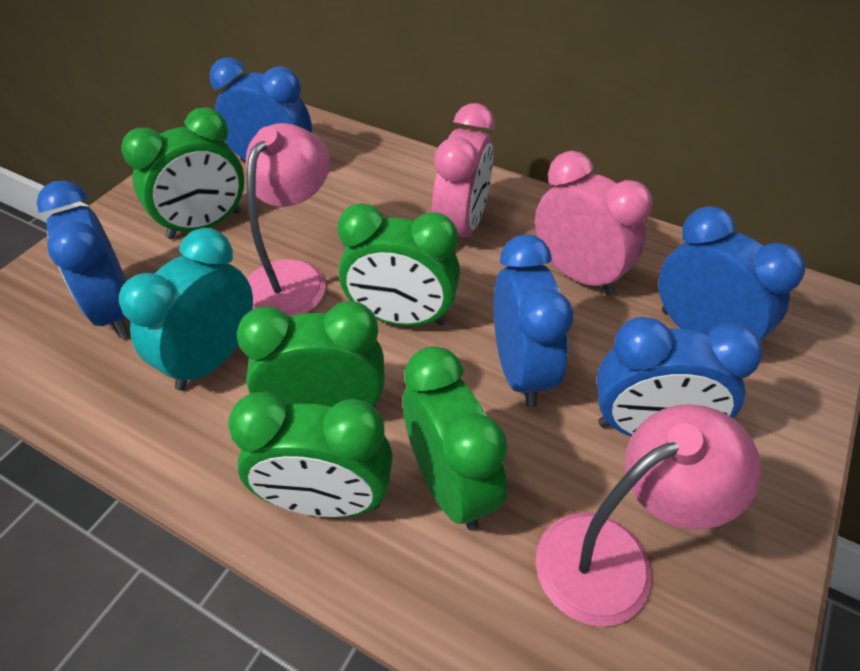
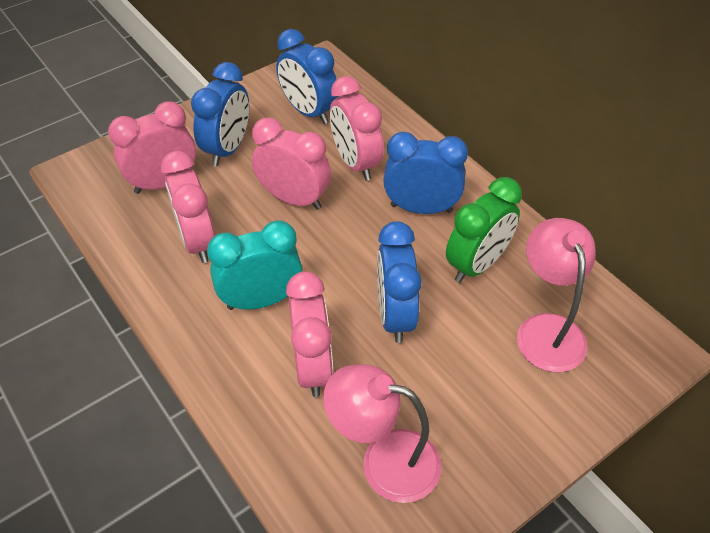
blue clock: [37,181,129,338] [209,58,312,162] [494,235,573,407] [597,317,763,437] [659,206,805,341] = 5 -> [191,62,249,166] [276,29,338,124] [377,221,422,343] [383,131,468,214] = 4
green clock: [121,107,244,239] [228,392,393,517] [237,301,385,408] [337,203,460,326] [403,346,508,530] = 5 -> [446,177,522,283] = 1
pink clock: [432,103,494,251] [535,151,652,295] = 2 -> [108,101,196,194] [161,151,215,263] [252,118,331,210] [286,271,333,397] [330,76,384,181] = 5

